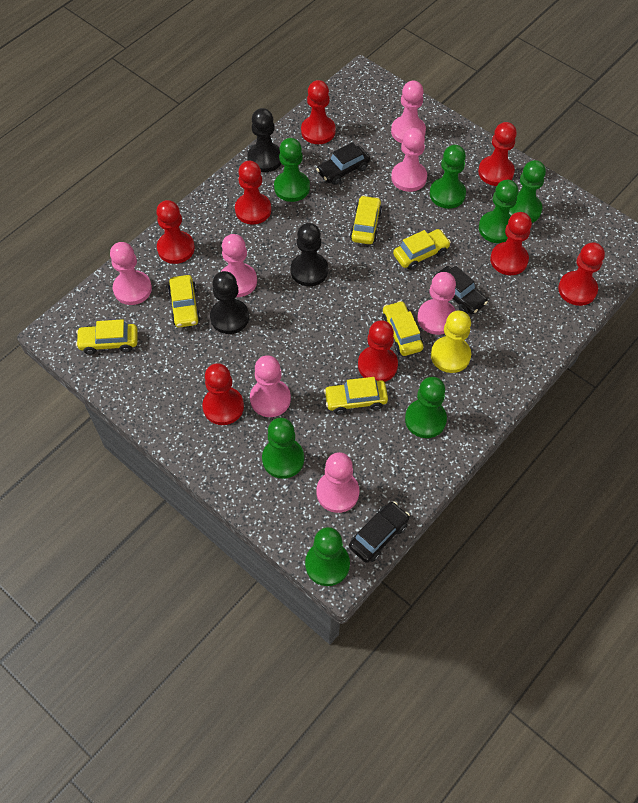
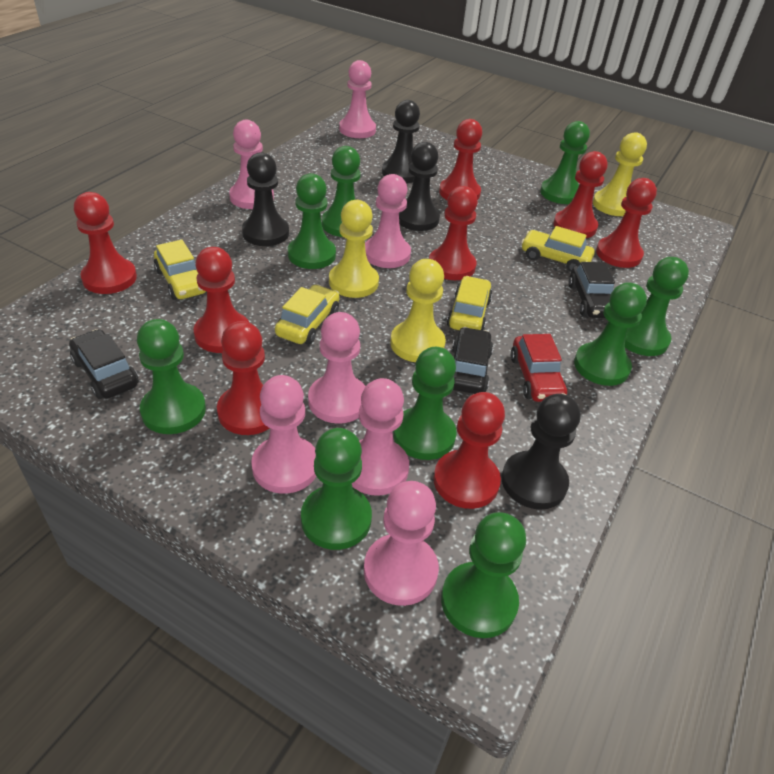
black pawn: [210,271,249,334] [248,108,282,172] [291,223,328,286] = 3 -> [242,152,289,246] [382,100,420,183] [399,142,440,231] [502,394,581,510] = 4
green pawn: [262,418,304,479] [274,138,310,202] [305,527,350,586] [405,377,447,438] [430,145,466,209] [479,180,518,243] [509,160,546,223] = 7 -> [137,319,206,434] [288,173,336,269] [301,428,372,550] [322,146,361,237] [393,347,457,460] [441,512,526,638] [540,121,590,204] [574,282,647,386] [625,257,689,356] = 9
red car: none = 0 -> [511,334,567,402] = 1
yellow car: [76,319,138,355] [168,275,201,328] [324,377,388,414] [350,195,382,244] [382,301,423,356] [393,229,451,270] = 6 -> [154,240,206,300] [275,284,340,345] [447,276,492,330] [521,226,595,272] = 4
yellow pawn: [431,311,471,373] = 1 -> [329,200,379,298] [390,259,446,362] [593,132,647,216] = 3

